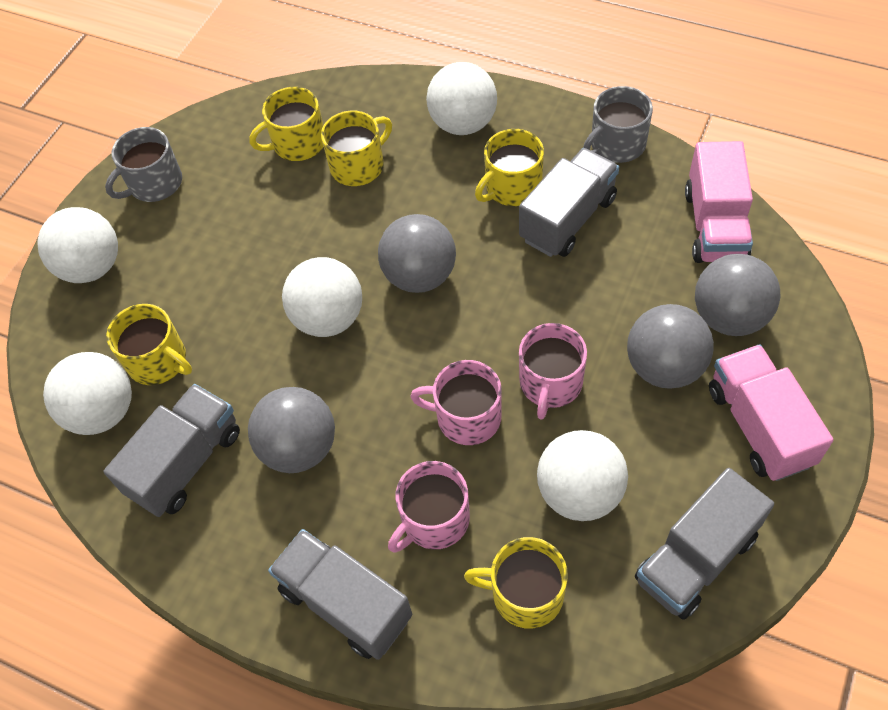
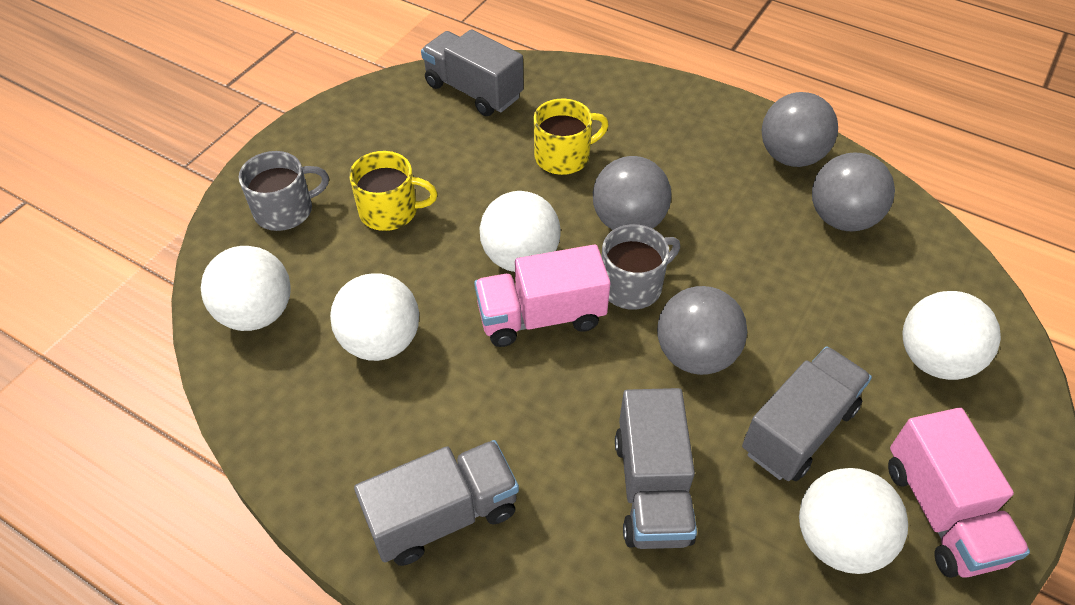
pink mug: [388,461,470,553] [410,360,502,445] [519,323,587,420] = 3 -> none = 0
yellow mug: [106,304,192,385] [249,87,323,161] [321,111,392,186] [464,537,568,629] [475,129,544,206] = 5 -> [349,151,438,231] [533,99,609,175] = 2

